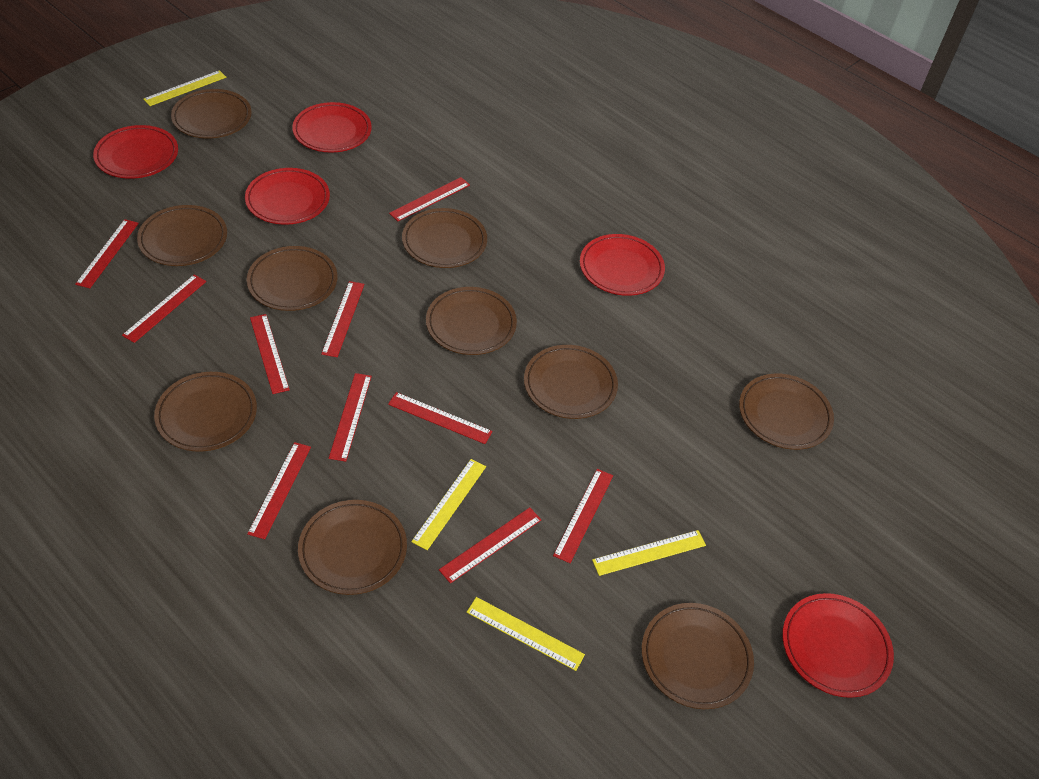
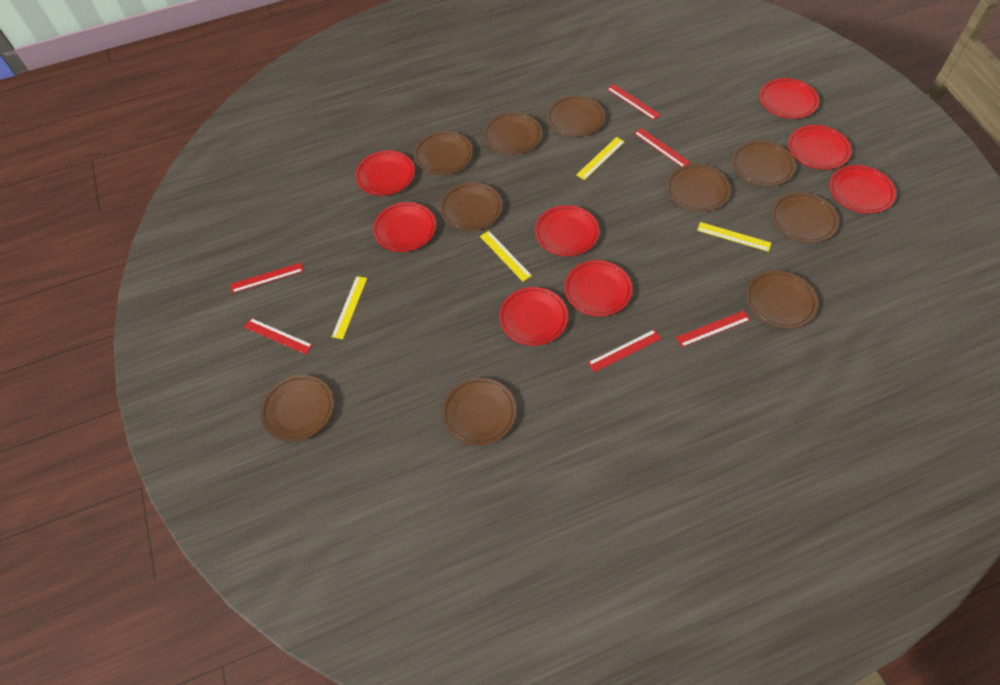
red plate: [93,125,178,179] [245,168,330,225] [292,102,372,153] [580,234,665,296] [782,593,894,698] = 5 -> [355,151,415,196] [373,202,436,252] [499,287,568,346] [535,205,599,256] [564,260,632,316] [759,78,819,119] [788,125,851,170] [829,165,896,214] = 8
red ruler: [75,219,139,288] [122,274,206,343] [247,442,311,539] [250,314,290,394] [321,281,365,357] [329,373,372,462] [388,392,493,444] [389,177,470,221] [439,507,542,583] [553,469,613,563] = 10 -> [230,262,303,293] [244,318,313,354] [588,329,661,372] [607,84,661,120] [634,128,691,167] [676,310,751,347] = 6

